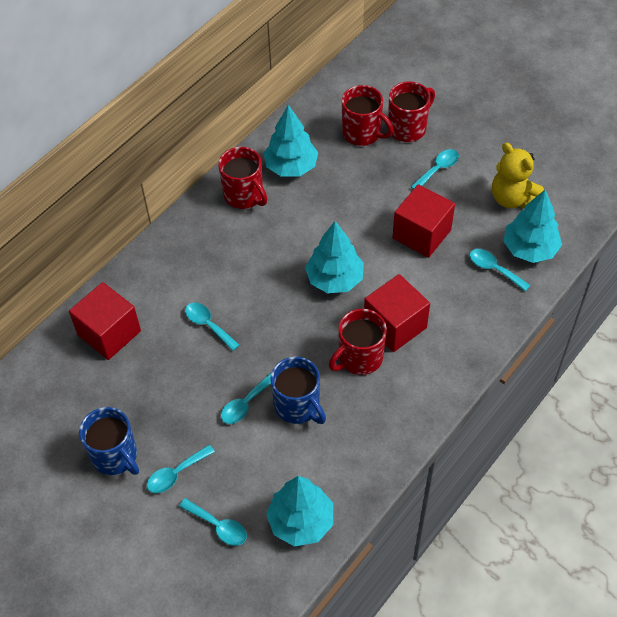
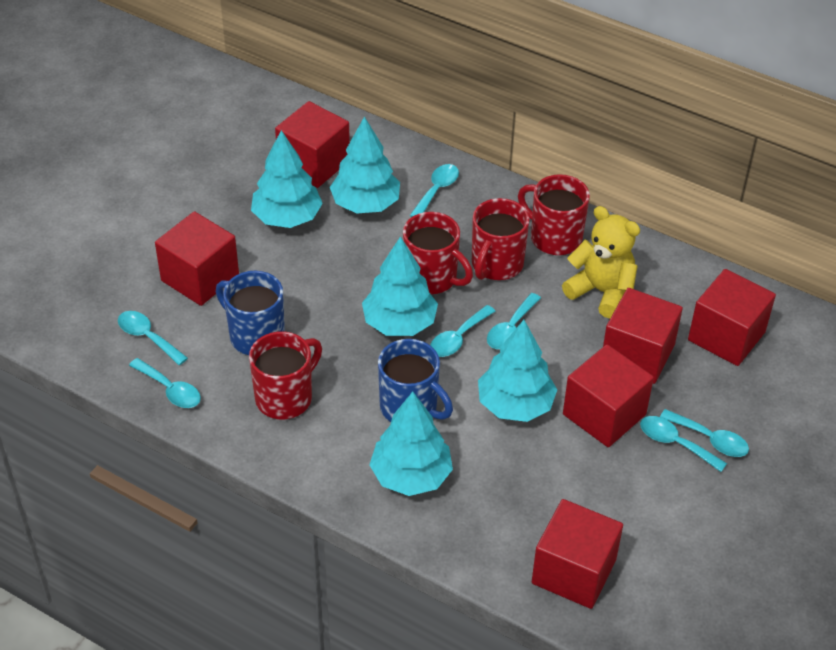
red cube: [69,282,141,360] [364,274,430,352] [392,184,455,258] = 3 -> [155,211,239,306] [275,101,350,188] [532,499,623,609] [563,344,654,447] [603,288,683,384] [688,269,776,366] = 6
turquoise spoon: [147,445,215,493] [179,498,247,546] [185,303,239,351] [221,372,272,424] [411,149,459,189] [470,249,530,291] = 6 -> [118,311,188,365] [129,358,201,408] [410,164,459,217] [430,305,495,357] [487,293,541,349] [640,416,727,472] [660,409,749,457] = 7
turquoise tree: [264,105,318,177] [266,476,333,547] [305,221,364,293] [503,189,562,263] = 4 -> [251,130,323,228] [330,116,400,214] [362,236,438,336] [369,392,453,496] [478,320,557,422] = 5

